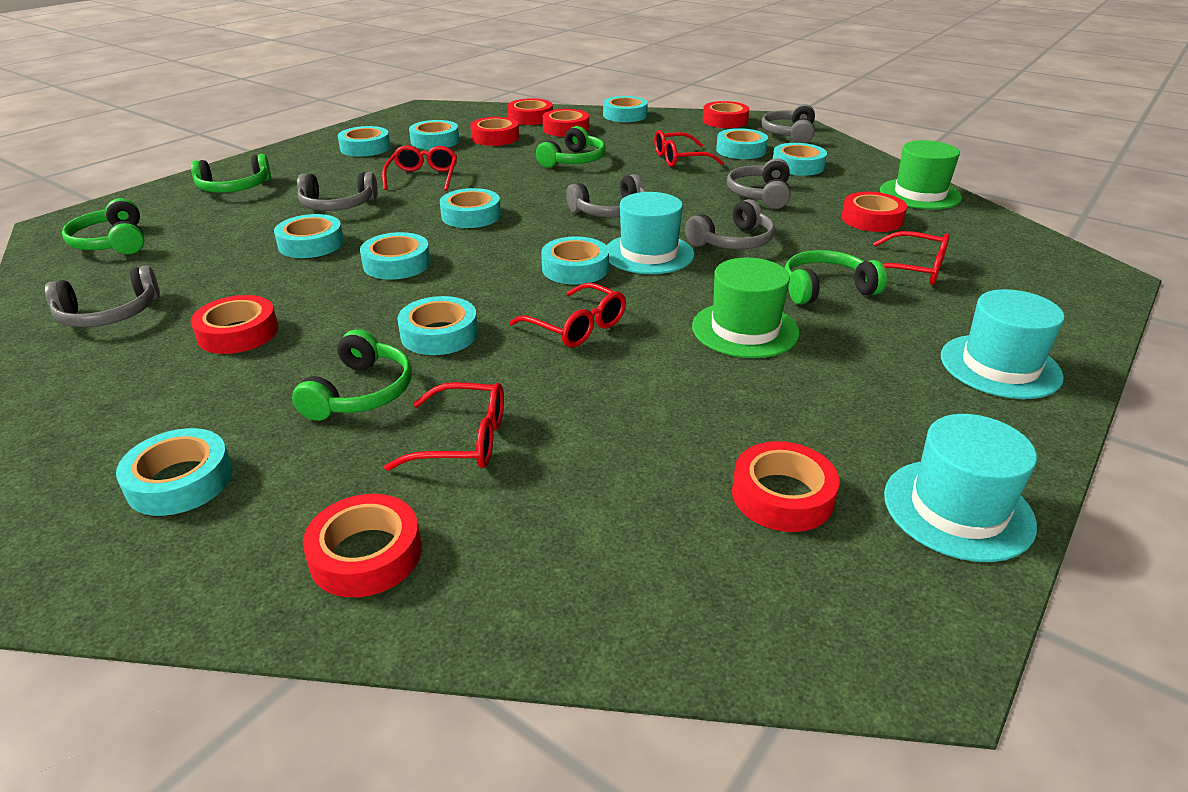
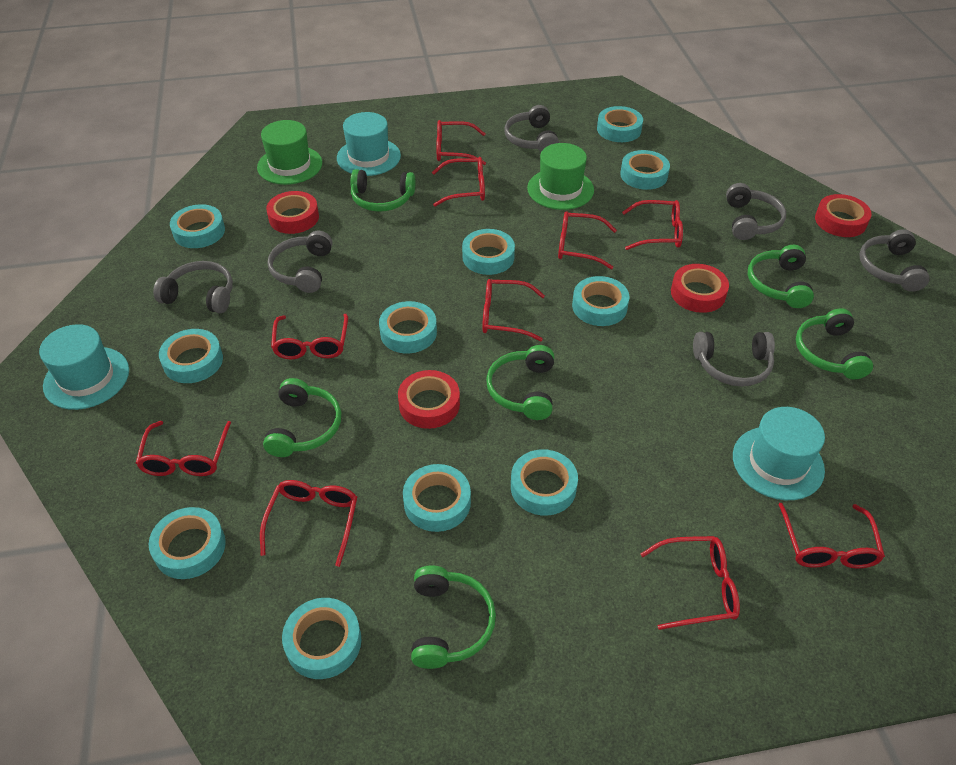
green headphones: [62,198,144,254] [191,154,271,193] [292,329,412,421] [536,126,606,168] [785,250,887,305] = 5 -> [263,378,341,457] [350,169,415,211] [411,565,496,669] [486,345,554,420] [748,245,814,308] [796,308,873,380] = 6
red glasses: [382,145,457,191] [384,382,504,471] [509,283,626,347] [654,130,724,167] [873,231,950,285] = 5 -> [136,421,231,476] [260,480,357,567] [271,314,348,359] [432,157,485,207] [436,120,486,165] [482,279,545,341] [558,211,617,269] [622,200,683,250] [641,536,740,630] [778,503,885,569] = 10
red tape: [191,295,278,354] [303,494,422,597] [470,117,519,146] [508,98,553,125] [543,109,589,137] [703,101,749,128] [732,441,840,532] [841,192,907,232] = 8 -> [266,191,319,234] [398,370,460,429] [671,264,729,313] [815,194,872,237] = 4

